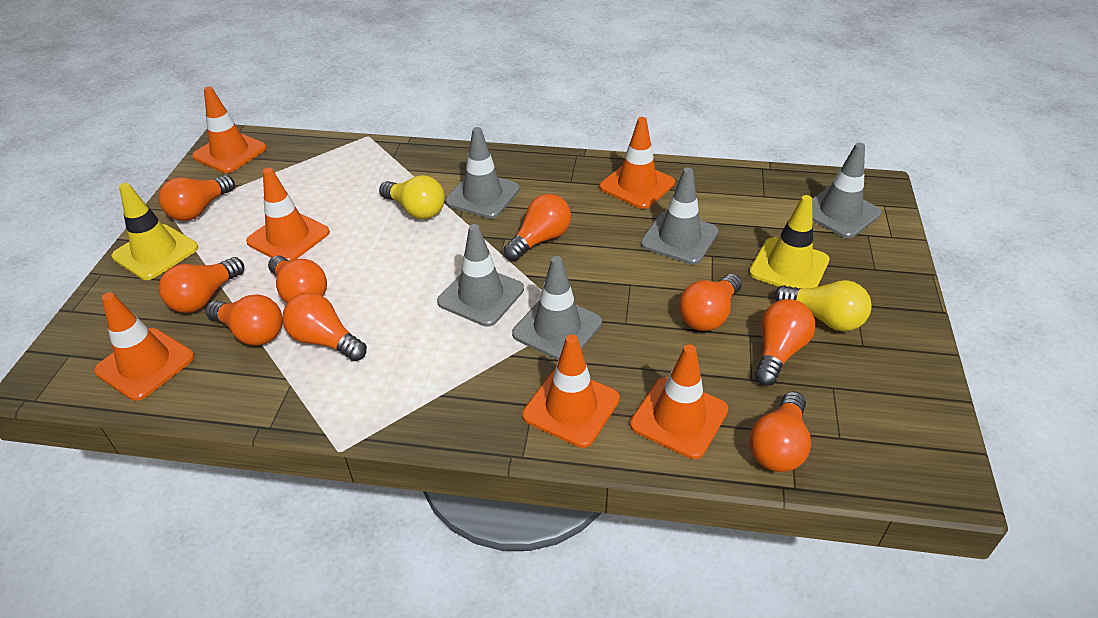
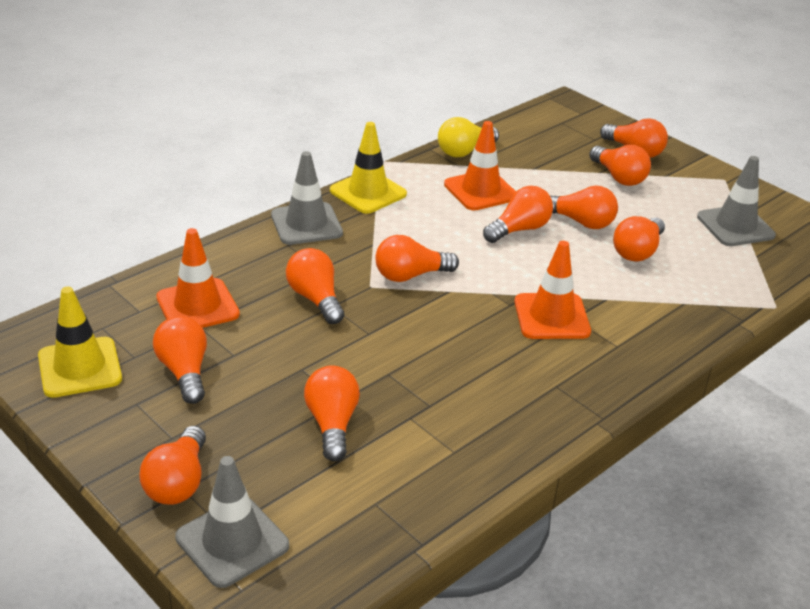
grey traffic cone: [437,224,524,327] [445,127,520,219] [512,256,602,360] [641,168,719,265] [812,143,882,238] = 5 -> [175,456,289,588] [271,151,343,245] [697,156,776,246] = 3
orange light bulb: [159,175,235,221] [159,257,244,313] [205,294,283,346] [268,255,327,303] [282,292,367,361] [504,194,571,261] [679,274,742,331] [749,391,811,472] [755,299,815,386] = 9 -> [139,426,206,505] [153,316,207,404] [286,248,344,324] [304,365,360,461] [375,235,459,282] [483,186,553,243] [550,185,618,229] [589,145,651,186] [600,118,668,158] [613,216,665,261] = 10
orange traffic cone: [94,292,194,401] [192,86,267,173] [246,168,330,261] [522,335,620,448] [600,117,675,209] [630,345,728,459] = 6 -> [156,228,240,328] [444,121,516,211] [514,241,591,339] = 3
yellow light bulb: [379,175,445,219] [774,280,872,331] = 2 -> [438,117,499,157] = 1

